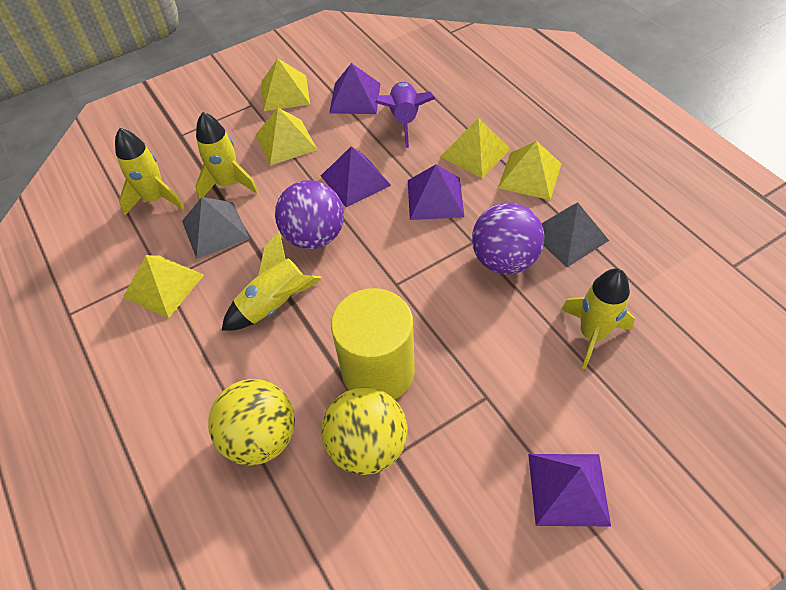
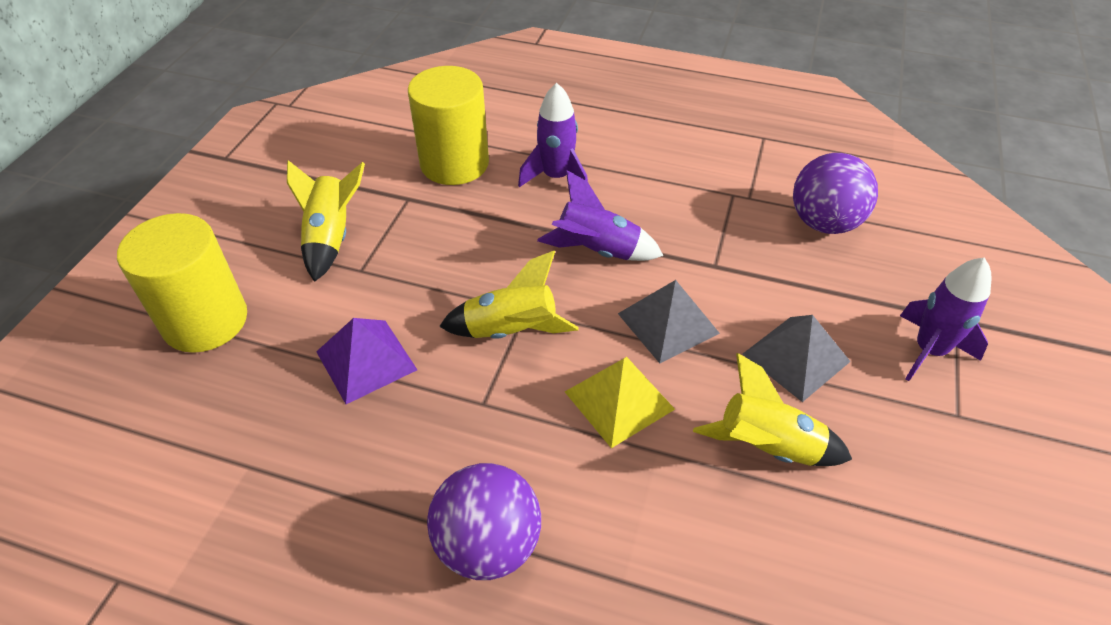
purple pyramid: [321,146,391,207] [329,63,381,114] [408,165,464,220] [528,454,611,526] = 4 -> [316,318,417,404] = 1
purple rocket: [375,82,435,148] = 1 -> [518,83,588,187] [537,170,664,261] [900,257,991,381] = 3
yellow ball: [208,379,295,466] [321,387,408,475] = 2 -> none = 0
yellow cylinder: [331,288,415,400] = 1 -> [117,213,247,353] [408,66,489,185] = 2
yellow pyramid: [123,255,204,318] [256,108,317,166] [261,58,310,111] [440,118,511,178] [498,141,562,200] = 5 -> [565,357,675,448] = 1
yellow rocket: [115,128,184,216] [195,112,259,200] [222,231,322,331] [561,268,635,369] = 4 -> [287,160,365,282] [439,251,578,339] [693,353,852,466] = 3

